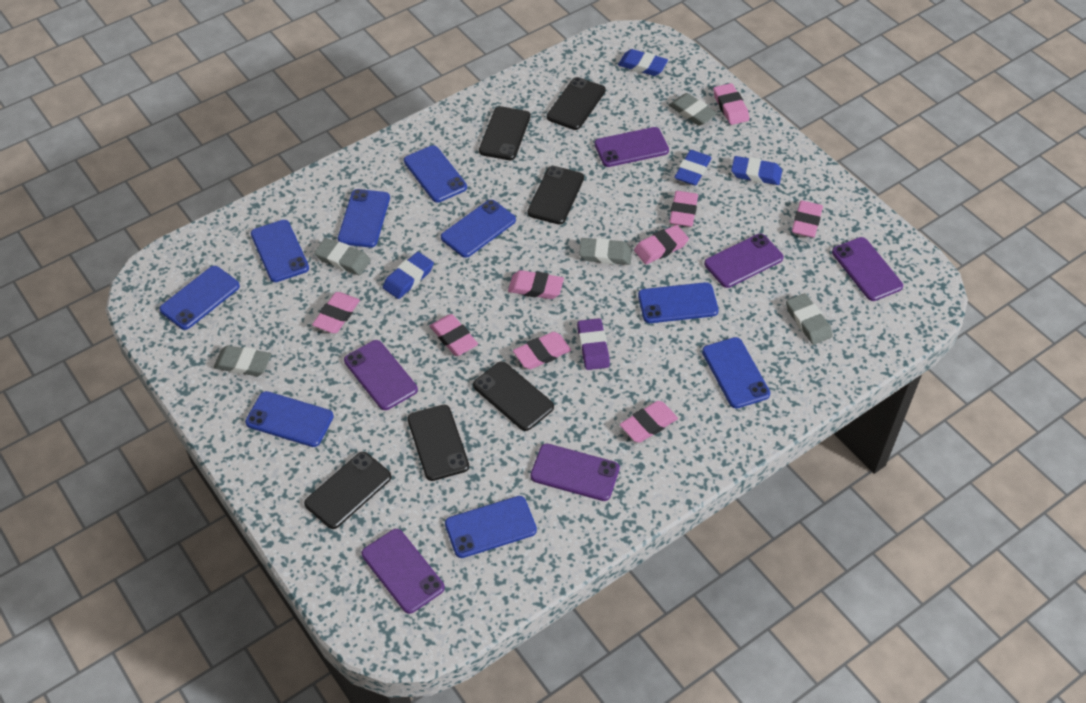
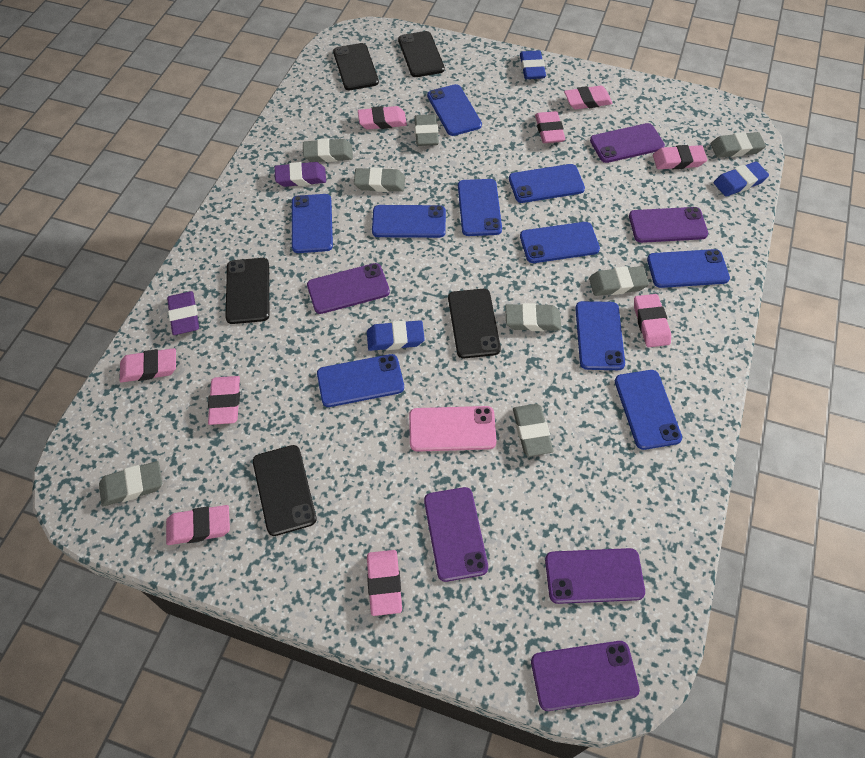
black phone: [304,452,391,529] [407,405,469,481] [473,361,554,431] [479,106,530,160] [527,166,584,225] [547,77,606,130] = 6 -> [225,258,269,324] [253,445,317,536] [333,43,379,90] [398,31,445,77] [448,289,501,358] = 5
blue eraser: [383,252,434,299] [618,49,668,76] [674,150,711,186] [731,156,782,185] = 4 -> [367,320,425,351] [520,50,546,79] [714,161,769,197] = 3
blue phone: [159,266,240,330] [245,391,334,447] [251,220,309,282] [338,189,390,248] [404,145,467,202] [441,200,516,258] [445,496,537,558] [638,282,719,323] [702,337,770,408] = 9 -> [292,194,333,253] [317,354,404,407] [372,205,446,238] [427,84,482,136] [458,179,502,236] [509,164,585,203] [520,222,600,263] [575,301,625,370] [615,370,682,450] [647,249,730,288] = 10
grey eraser: [213,345,271,376] [314,238,371,276] [579,238,632,265] [669,93,718,126] [786,293,833,345] = 5 -> [99,461,162,507] [303,139,353,162] [354,167,405,192] [414,114,439,146] [505,303,561,331] [513,404,553,456] [589,266,649,296] [711,132,766,158] = 8
pink phone: none = 0 -> [409,406,497,452] = 1
purple eraser: [577,318,610,370] = 1 -> [167,291,199,335] [275,162,326,187] = 2

